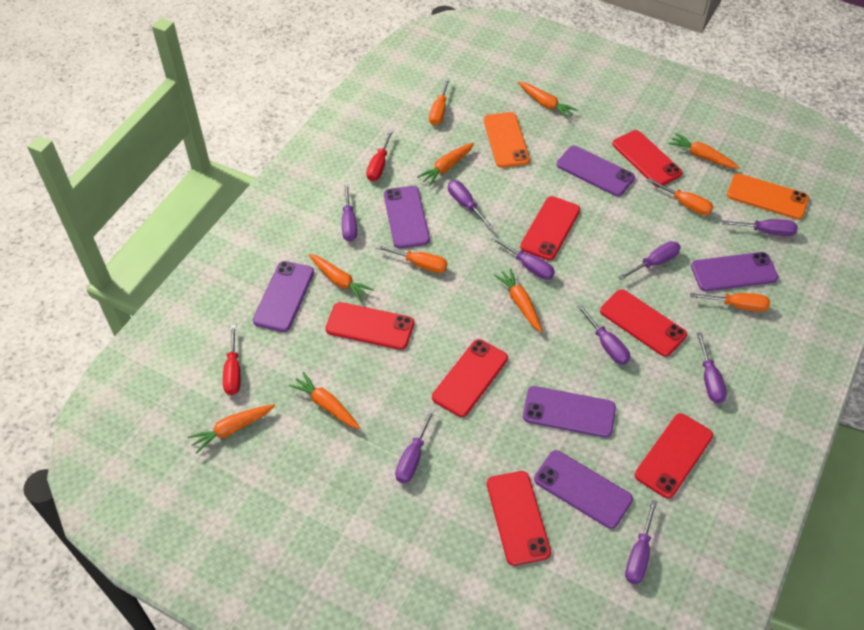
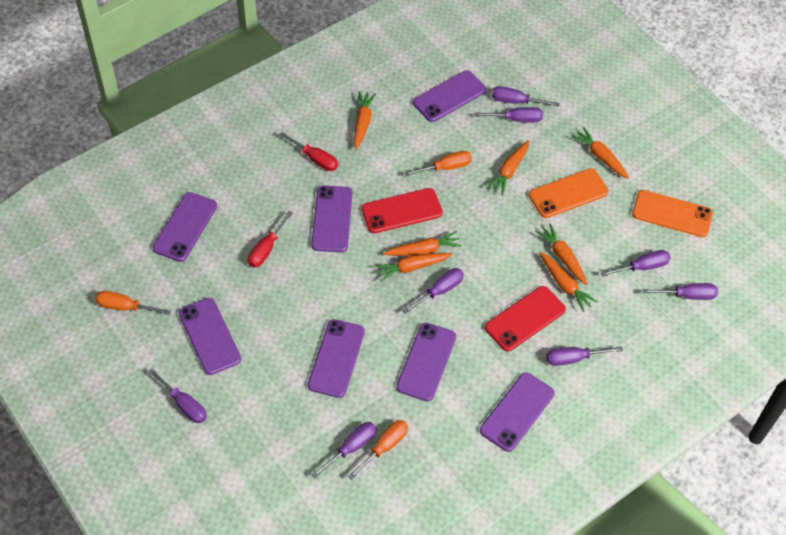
orange screwdriver: [375,244,447,273] [429,78,450,126] [647,178,713,215] [690,293,770,312] = 4 -> [96,291,171,315] [347,420,408,480] [404,151,472,176] = 3
purple phone: [253,261,314,332] [384,186,430,248] [523,386,616,438] [534,450,633,529] [557,146,635,196] [691,252,778,292] = 6 -> [153,192,217,262] [179,298,241,375] [308,319,365,398] [311,186,353,252] [396,323,456,402] [413,70,486,122] [480,372,555,452] = 7
purple screwdriver: [342,184,357,242] [395,409,435,483] [448,180,494,229] [491,236,555,280] [577,304,630,365] [618,241,681,280] [625,500,657,584] [697,332,727,403] [722,219,798,236] = 9 -> [148,369,207,423] [311,422,377,478] [402,268,464,314] [474,107,543,122] [492,86,560,107] [546,346,623,366] [601,250,671,277] [642,283,718,300] = 8
red phone: [325,302,414,350] [432,339,508,417] [487,471,551,566] [520,196,580,260] [600,289,687,357] [613,130,683,187] [635,413,713,498] = 7 -> [361,188,443,233] [485,286,566,351] = 2

